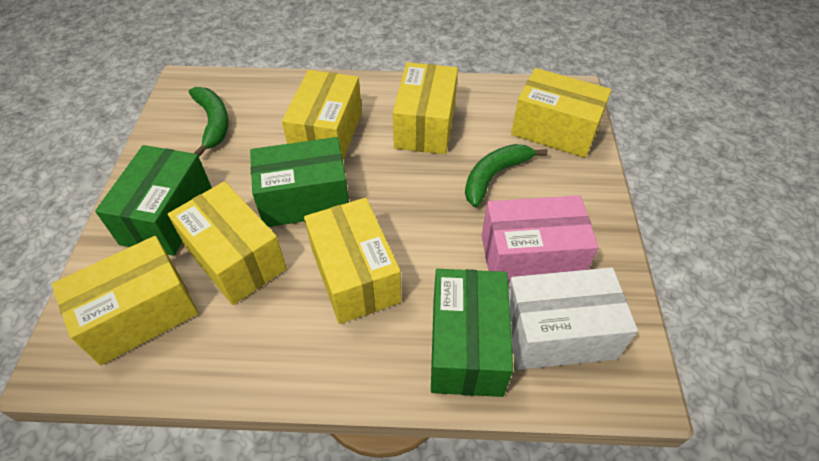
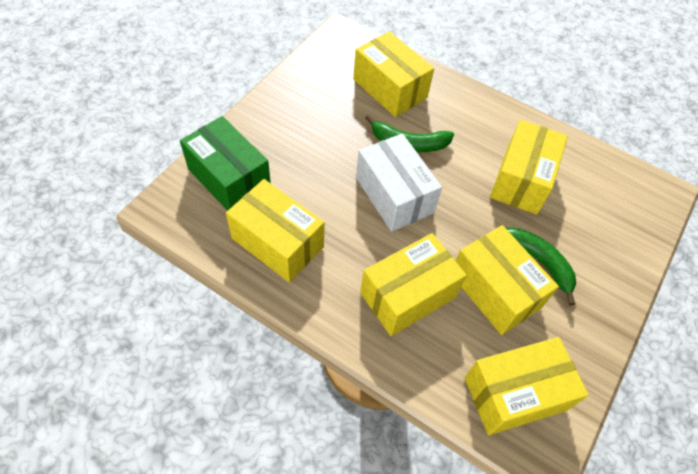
green box: [95,145,212,256] [250,137,349,227] [431,269,513,397] = 3 -> [180,116,271,211] = 1
pink box: [481,195,599,285] = 1 -> none = 0

